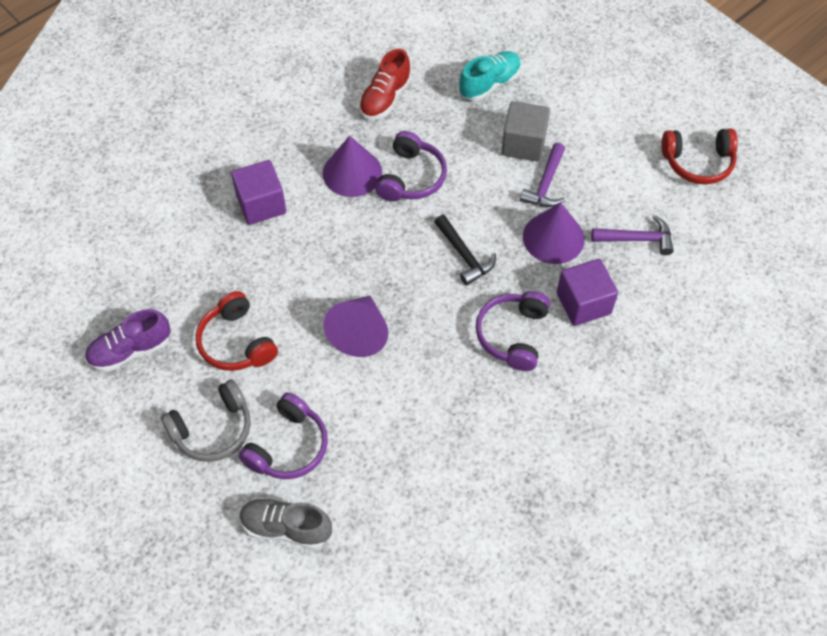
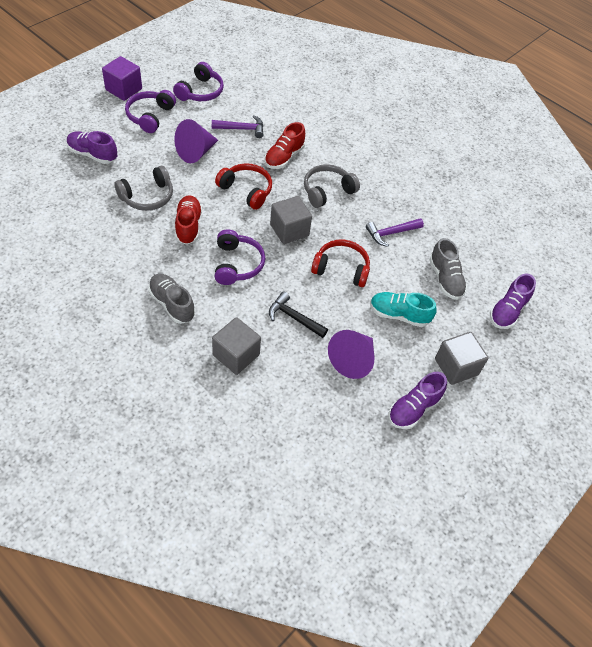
grey cube: [501,101,550,162] = 1 -> [212,317,261,375] [270,196,312,244] [435,332,488,385] = 3
grey headphones: [161,379,251,462] = 1 -> [114,166,173,211] [304,164,360,208] = 2
grey shoe: [240,498,332,549] = 1 -> [148,274,195,324] [429,238,467,300] = 2
purple cone: [323,136,382,197] [323,296,388,357] [523,203,585,264] = 3 -> [175,119,218,163] [328,330,374,379] = 2
purple cube: [231,160,286,225] [557,259,618,326] = 2 -> [102,56,142,101] = 1
purple shoe: [85,309,171,372] = 1 -> [67,131,117,164] [389,372,447,429] [490,274,536,329] = 3
red shoe: [359,49,411,120] = 1 -> [175,195,202,245] [264,122,305,169] = 2

